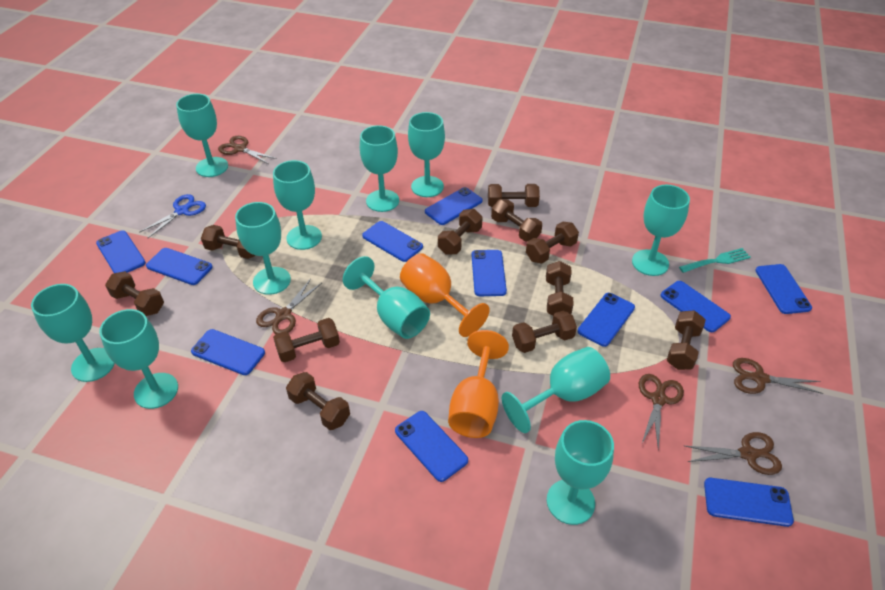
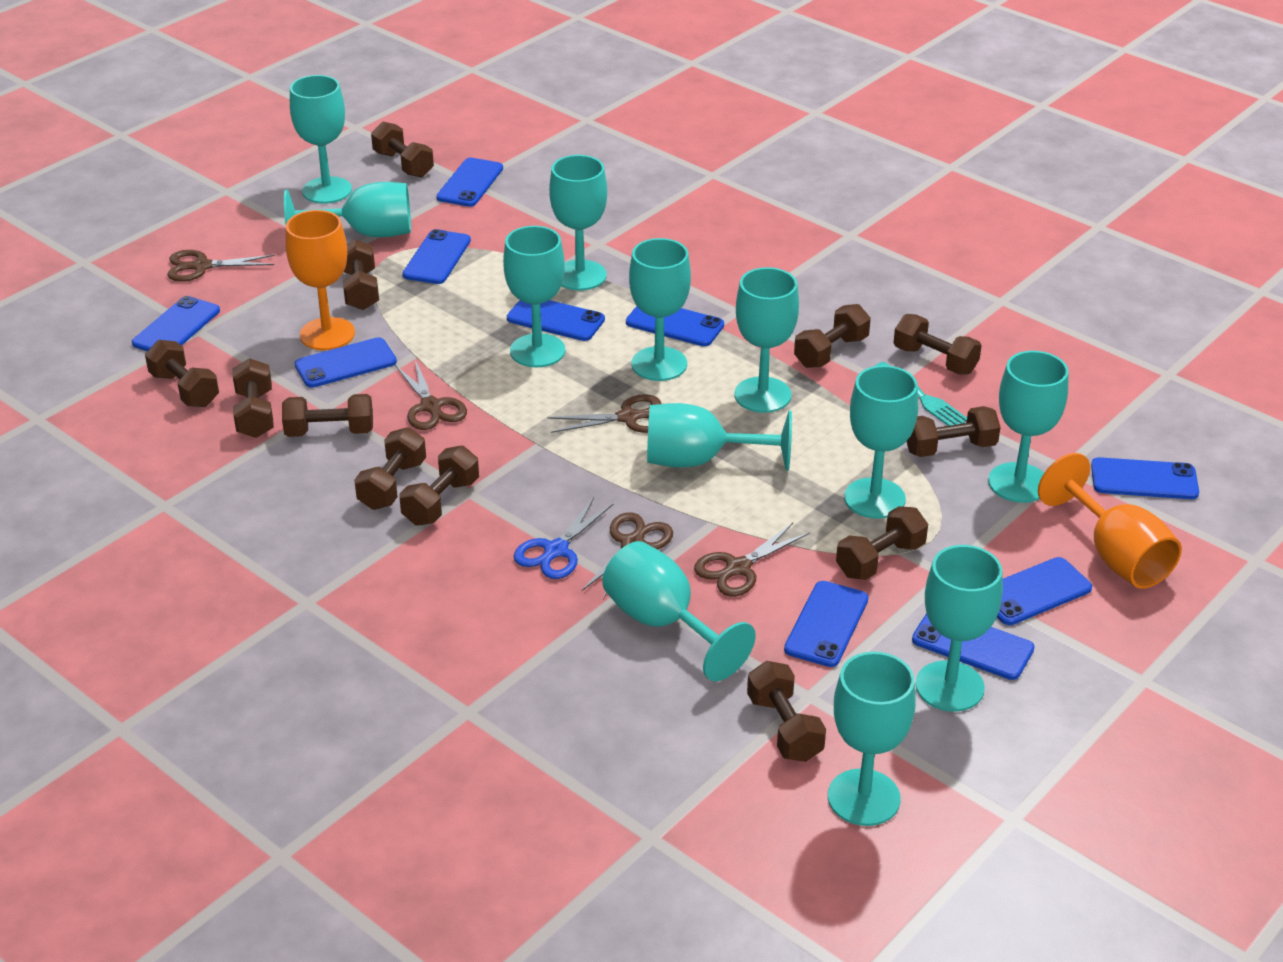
blue phone: [96,230,146,273] [146,248,213,285] [191,329,265,375] [362,221,423,262] [395,411,468,482] [425,187,482,225] [471,250,507,296] [578,293,635,347] [660,281,731,332] [704,478,794,527] [755,264,812,314] = 11 -> [132,296,220,351] [294,337,397,388] [402,229,471,284] [436,158,503,207] [507,300,605,341] [626,306,724,346] [784,581,869,667] [912,613,1035,680] [997,557,1092,625] [1091,457,1199,499] = 10
brown dumbbell: [105,271,164,316] [201,225,256,259] [273,318,340,362] [286,372,350,430] [438,209,482,255] [488,184,540,207] [491,199,542,242] [512,310,577,353] [526,222,579,264] [546,261,574,315] [667,310,706,370] = 11 -> [145,340,219,407] [232,358,274,438] [282,394,373,437] [343,239,379,310] [354,427,426,510] [371,122,434,178] [399,445,479,526] [747,661,826,762] [794,304,871,368] [836,506,928,580] [893,314,982,374] [906,406,1001,457] = 12
turquoise goblet: [31,284,115,382] [99,309,178,409] [176,94,228,177] [235,202,291,295] [273,160,322,250] [343,256,430,339] [360,125,399,212] [408,112,445,197] [502,347,610,433] [547,420,614,525] [632,185,690,276] = 11 -> [284,182,411,237] [290,75,352,204] [503,226,565,367] [549,155,607,290] [602,541,756,681] [629,238,691,381] [647,403,792,471] [734,267,799,413] [828,652,916,826] [844,365,918,519] [916,545,1003,712] [988,351,1069,503] = 12

